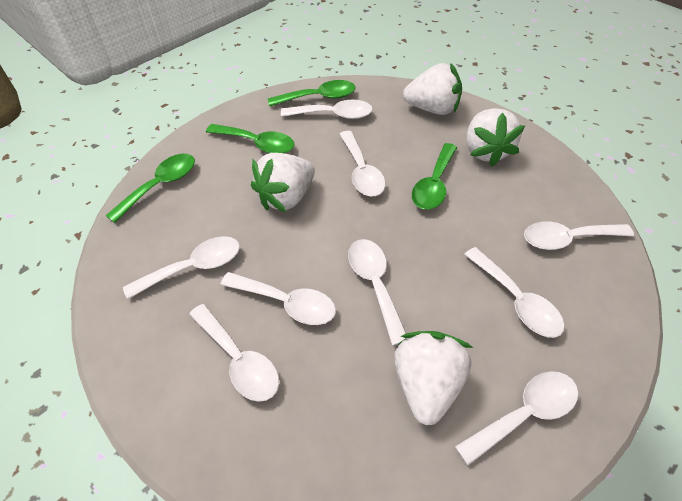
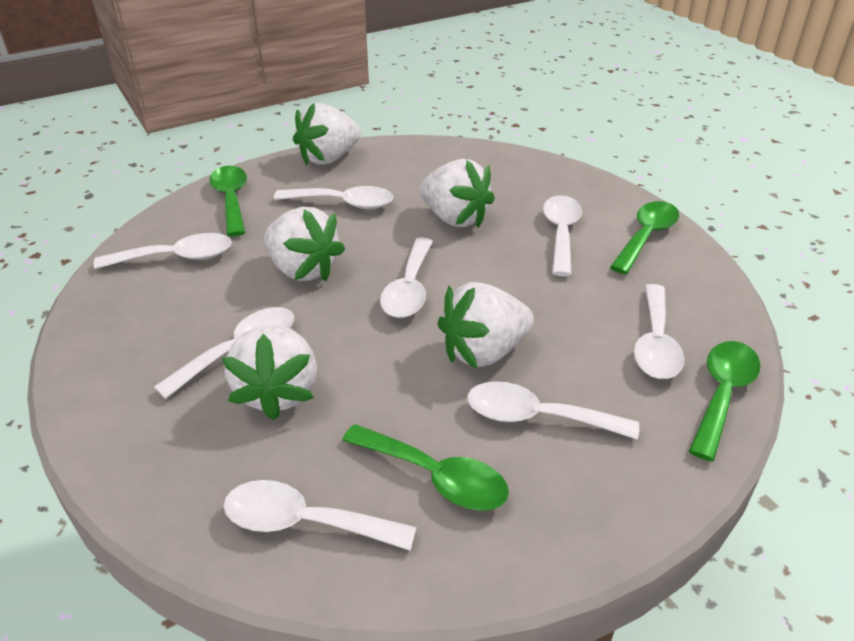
white spoon: [123,236,240,300] [189,304,279,402] [220,272,336,325] [281,99,373,119] [339,131,385,196] [348,239,406,345] [455,371,579,465] [464,247,565,338] [524,221,634,250] = 9 -> [94,233,232,269] [154,307,294,399] [223,480,416,550] [274,186,394,209] [380,237,433,318] [467,381,639,440] [543,195,582,276] [634,284,685,379] = 8
white strawberry: [251,153,315,212] [394,331,473,425] [403,63,462,115] [466,108,525,166] = 4 -> [222,324,317,420] [264,207,345,281] [293,103,361,166] [419,159,495,228] [437,282,534,368] = 5

